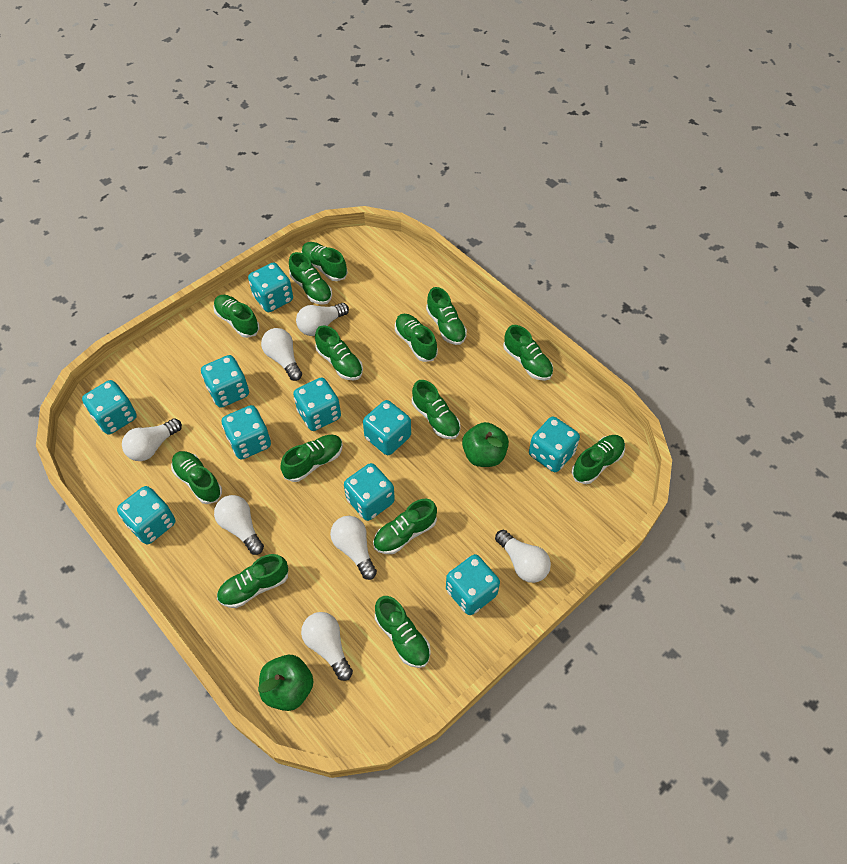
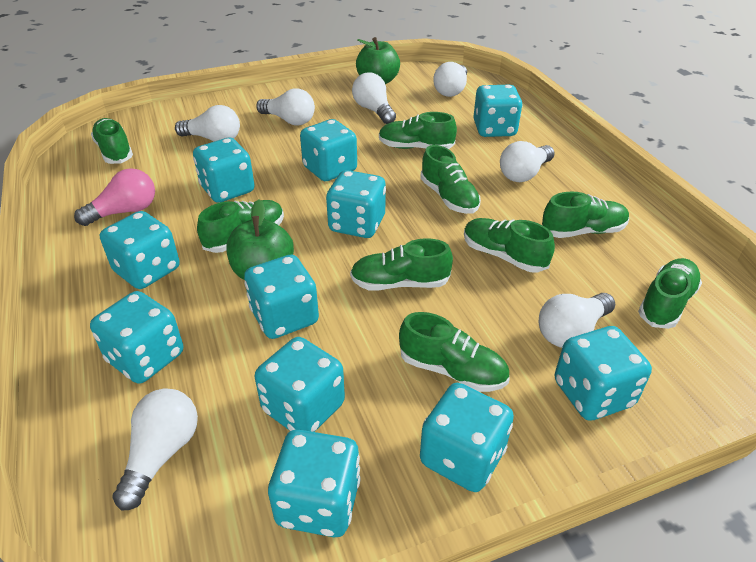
green shoe: [171,451,222,504] [213,295,260,338] [217,554,288,608] [281,434,343,482] [289,252,332,305] [301,242,348,281] [315,325,363,381] [373,499,437,554] [375,596,431,668] [395,314,438,362] [412,380,461,439] [426,287,467,345] [503,325,553,381] [572,435,625,484] = 14 -> [91,118,133,164] [197,200,284,253] [350,238,453,290] [379,112,457,149] [399,312,510,392] [420,145,481,214] [464,218,555,273] [542,192,629,238] [638,258,702,329] = 9
pink light bulb: none = 0 -> [74,168,155,226] = 1
turquoise dice: [82,380,137,435] [117,486,175,545] [201,355,249,408] [222,405,271,459] [248,262,293,312] [293,378,341,431] [344,463,395,521] [363,400,411,455] [446,554,500,615] [529,417,580,472] = 10 -> [90,291,183,384] [100,211,180,289] [193,138,255,203] [244,255,319,339] [255,337,345,432] [268,429,361,537] [300,119,357,181] [326,170,386,238] [420,383,514,492] [473,85,523,137] [555,326,652,421] = 11

